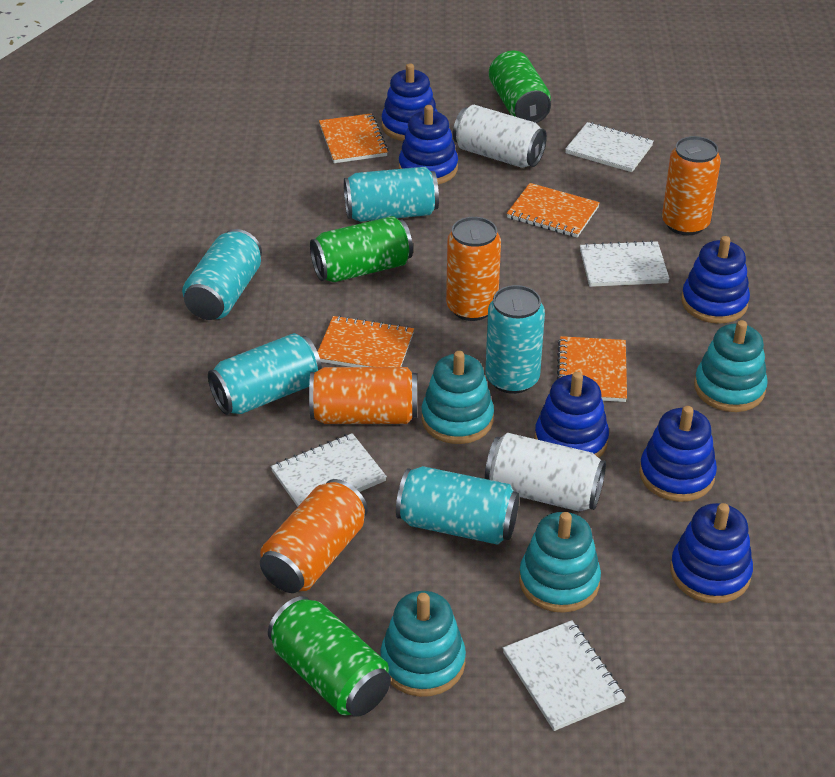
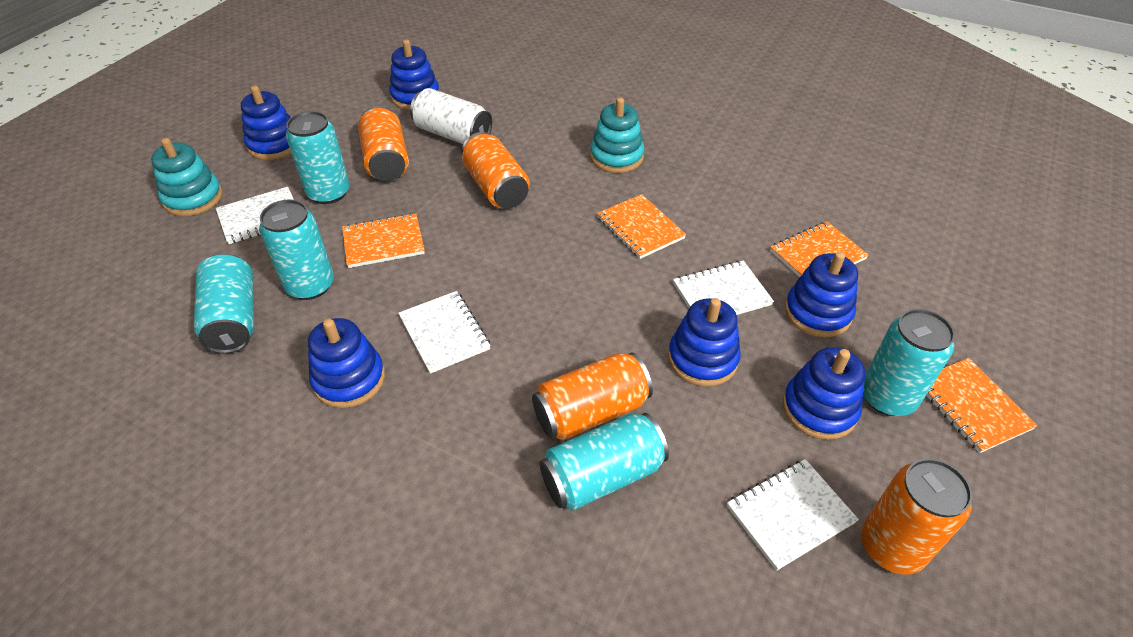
green can: [268,596,391,717] [310,216,413,282] [489,50,551,123] = 3 -> none = 0
turquoise stacking toy: [380,591,466,697] [422,351,494,444] [519,512,601,613] [694,320,768,412] = 4 -> [151,138,223,216] [590,98,644,173] = 2
white can: [453,105,547,168] [485,433,606,511] = 2 -> [410,88,492,144] = 1

